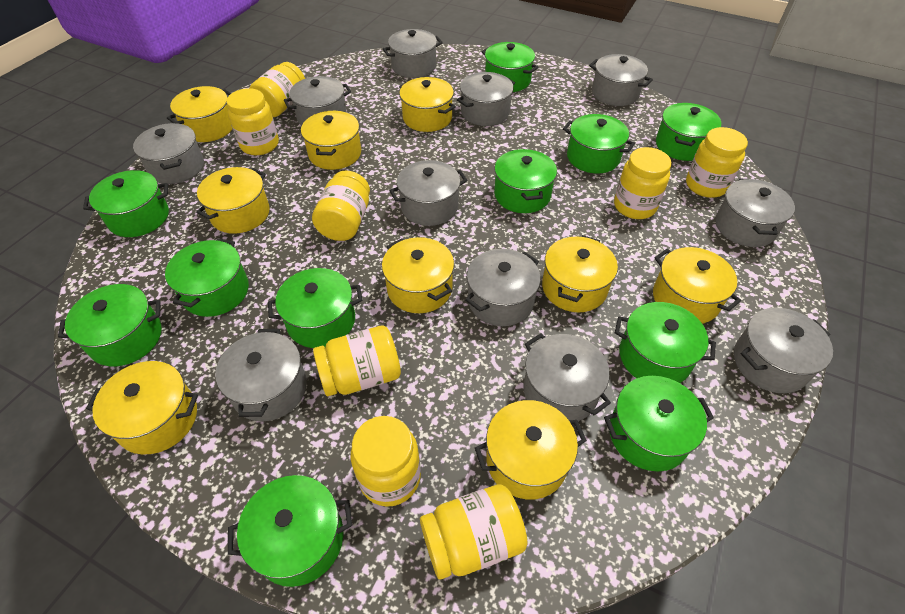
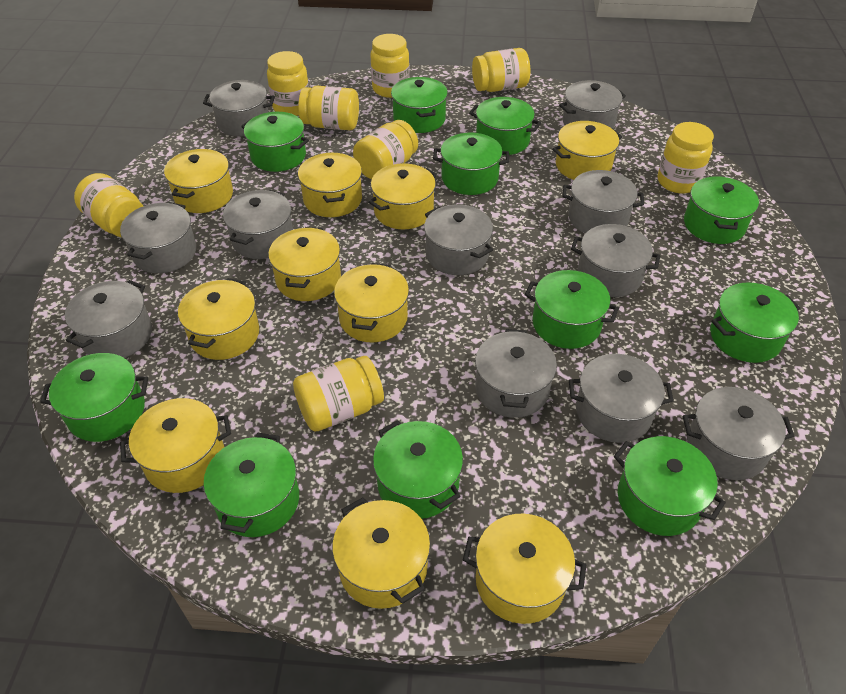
yellow pot: [86,361,198,454] [167,86,232,142] [196,167,270,234] [301,111,361,170] [382,237,454,313] [399,77,456,132] [475,400,587,500] [542,235,618,312] [653,247,741,324] = 9 -> [120,398,231,493] [164,149,233,213] [178,278,259,360] [268,227,341,301] [298,153,362,217] [332,497,430,609] [334,263,409,342] [368,163,437,229] [463,514,586,624] [552,121,622,180] = 10

